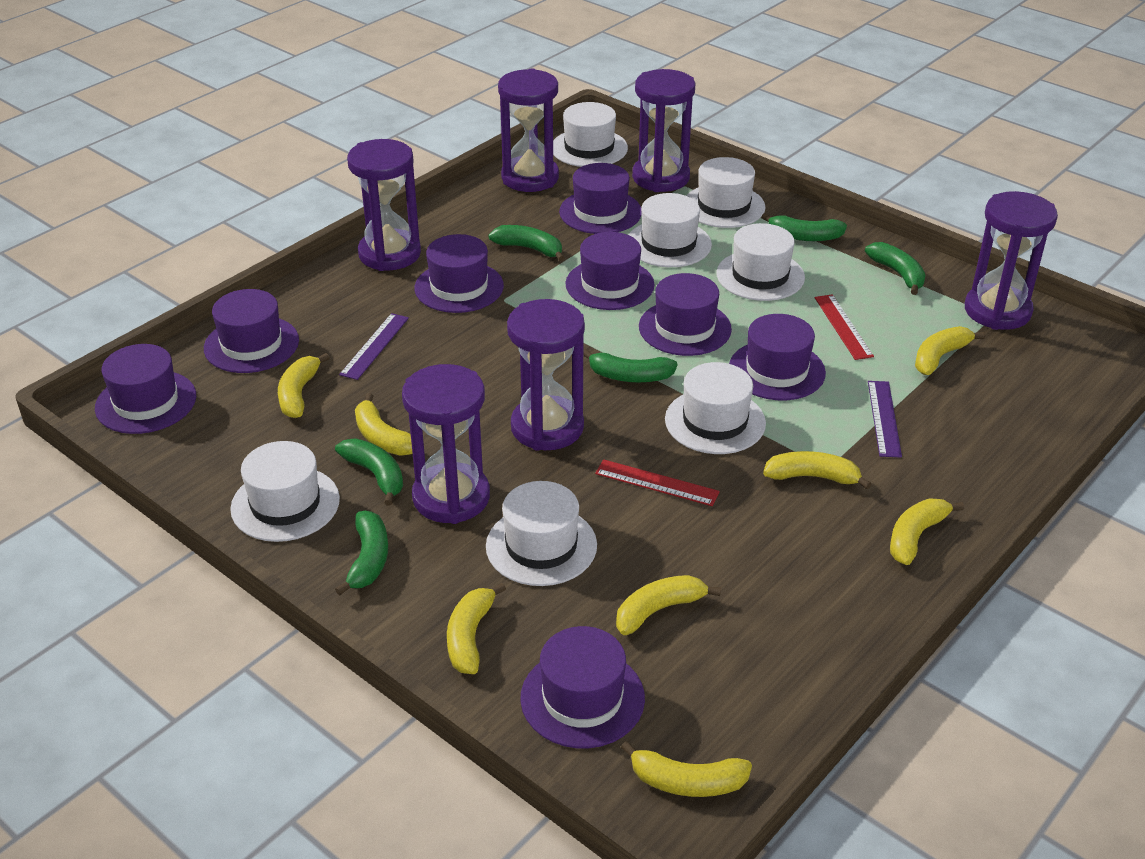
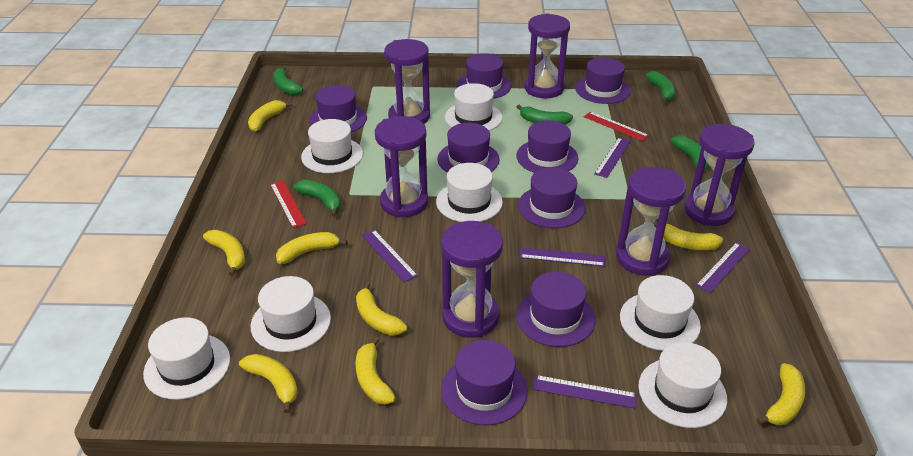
green banana: [335,439,403,506] [335,511,388,595] [488,225,564,261] [583,349,678,382] [762,213,847,241] [865,242,926,295] = 6 -> [273,66,303,95] [294,180,341,217] [517,105,573,125] [646,71,675,103] [671,136,709,170] = 5
purple ruler: [339,313,409,380] [868,381,902,457] = 2 -> [362,230,418,282] [519,247,605,267] [533,375,637,409] [594,137,631,178] [696,242,750,293] = 5

